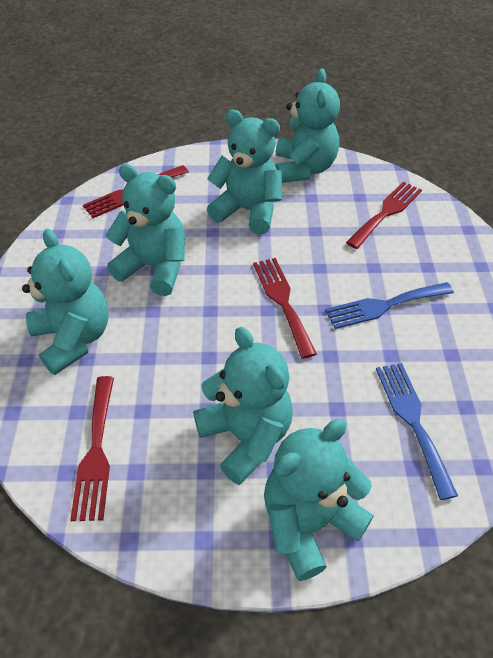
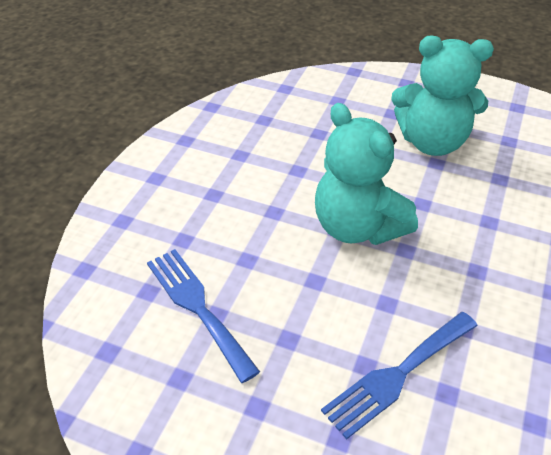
red fork: [70,376,114,521] [83,165,189,218] [253,258,317,359] [346,181,422,249] = 4 -> none = 0
turquoise teddy bear: [22,228,109,375] [106,164,185,296] [193,327,293,485] [207,110,282,234] [264,419,374,581] [276,69,340,183] = 6 -> [315,103,418,245] [391,36,494,156] = 2

